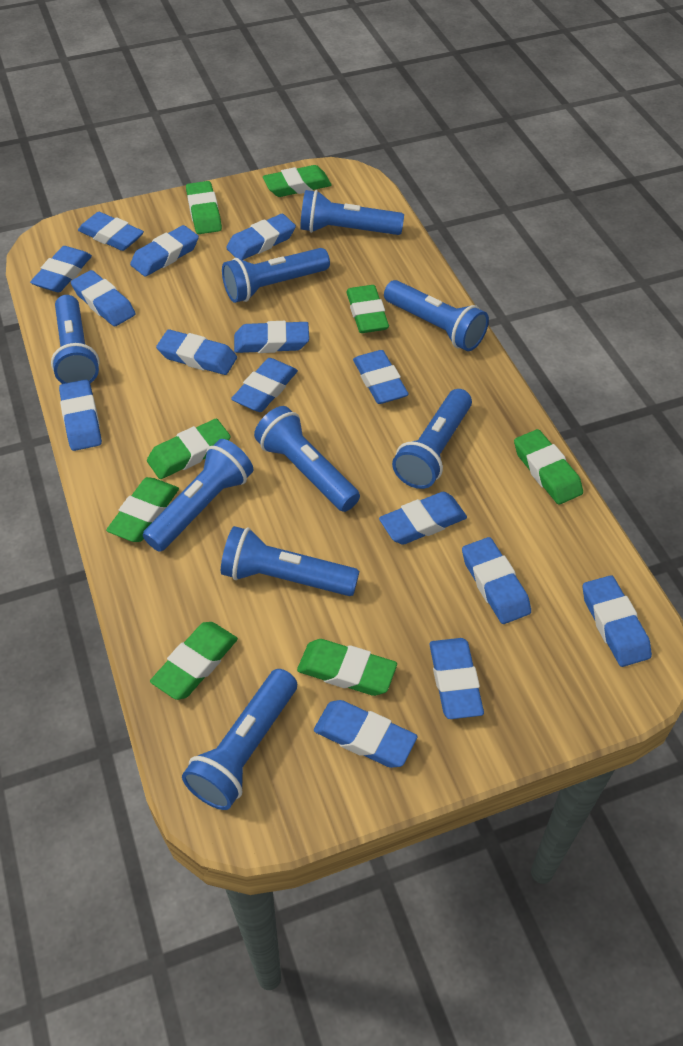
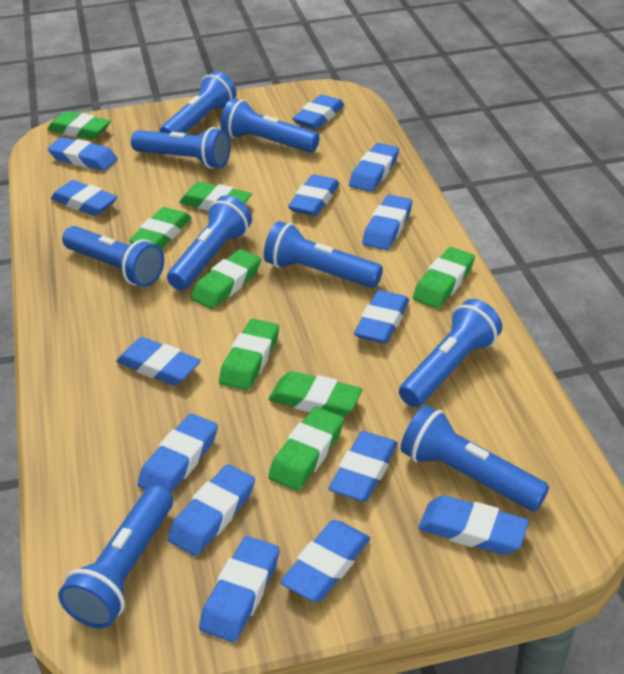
blue eraser: [30,246,92,292] [59,379,102,451] [71,270,136,327] [78,212,144,251] [130,225,199,277] [156,329,237,375] [226,214,296,260] [231,358,298,412] [234,321,309,353] [314,700,418,768] [353,350,409,404] [379,492,467,545] [429,638,484,719] [462,537,531,624] [583,575,652,667] = 15 -> [47,137,118,171] [51,180,117,216] [116,337,201,386] [138,413,218,494] [168,464,255,556] [199,536,280,642] [280,520,370,602] [288,174,339,216] [292,95,344,129] [328,431,398,502] [349,143,399,192] [354,290,409,344] [362,195,412,250] [418,495,529,555] = 14

